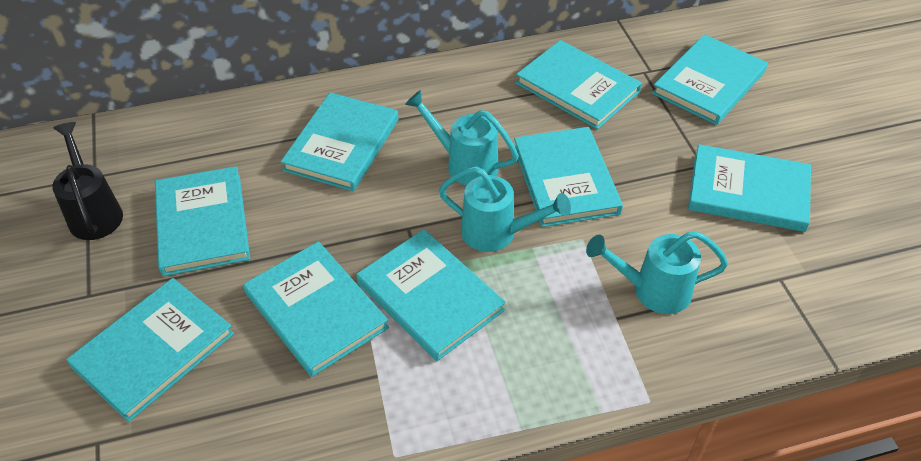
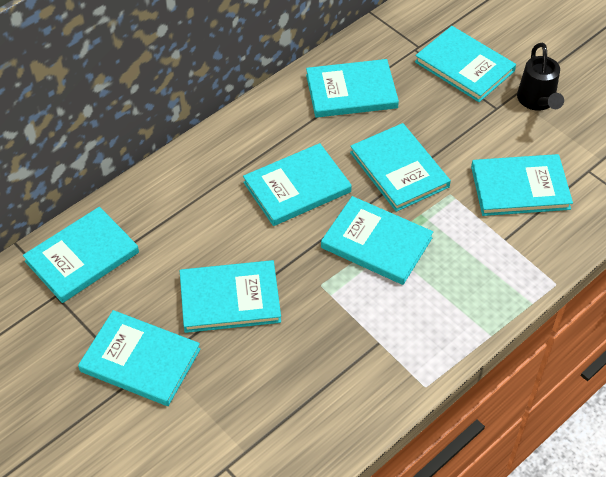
turquoise watering can: [405,90,519,186] [439,166,571,252] [586,231,728,314] = 3 -> none = 0

